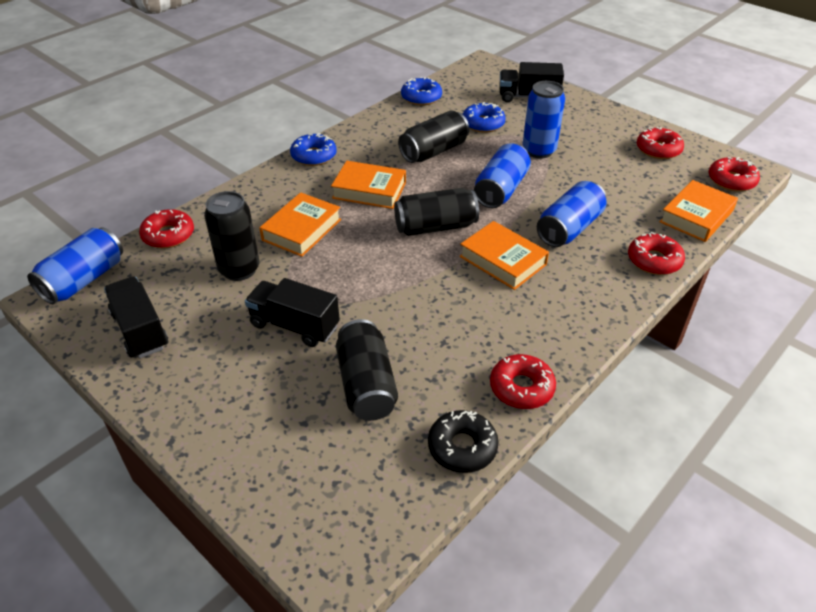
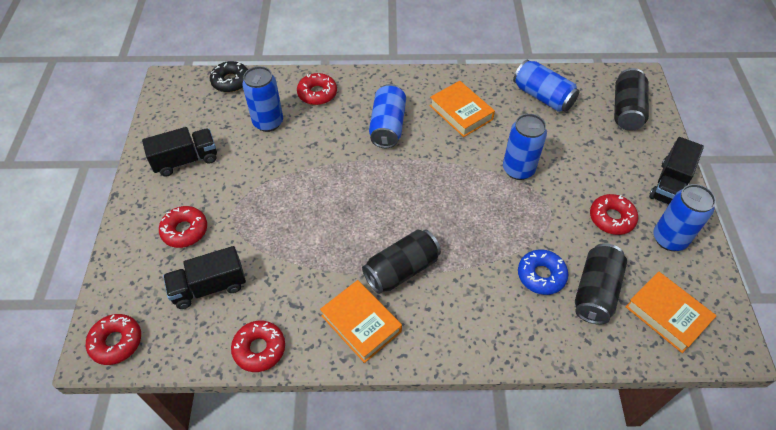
black can: [204,191,260,281] [336,319,398,421] [394,188,479,236] [398,110,469,163] = 4 -> [362,230,441,294] [575,243,627,325] [614,68,649,131] = 3
blue can: [27,227,123,304] [474,143,531,208] [523,81,565,159] [537,181,606,247] = 4 -> [242,66,283,132] [369,84,406,148] [503,114,547,180] [513,60,579,112] [654,184,716,251] = 5
blue donut: [290,133,337,166] [401,77,442,105] [463,102,506,133] = 3 -> [518,249,568,295] = 1
orange book: [259,192,341,257] [331,161,406,209] [460,221,549,290] [659,180,738,242] = 4 -> [320,280,402,363] [430,81,495,137] [626,272,716,353] = 3

